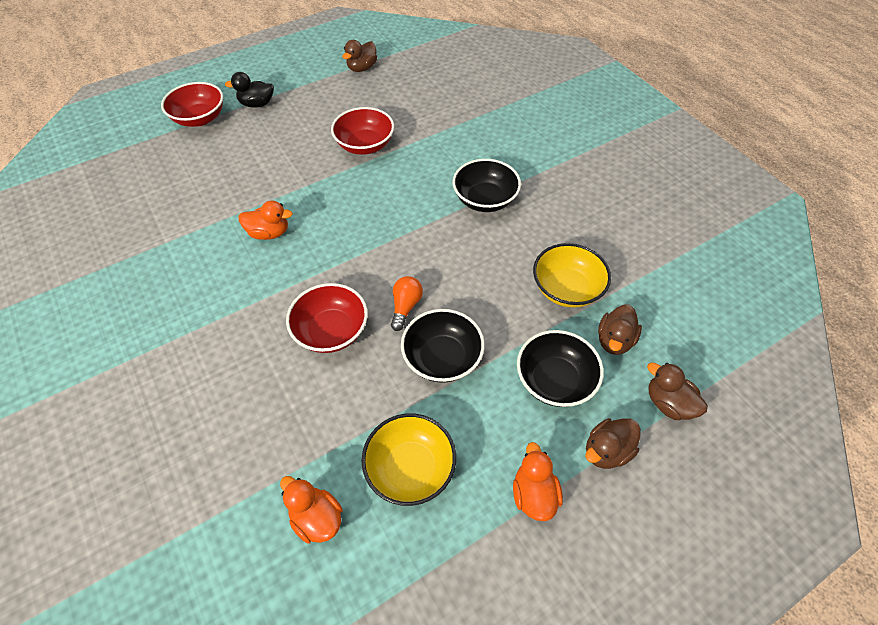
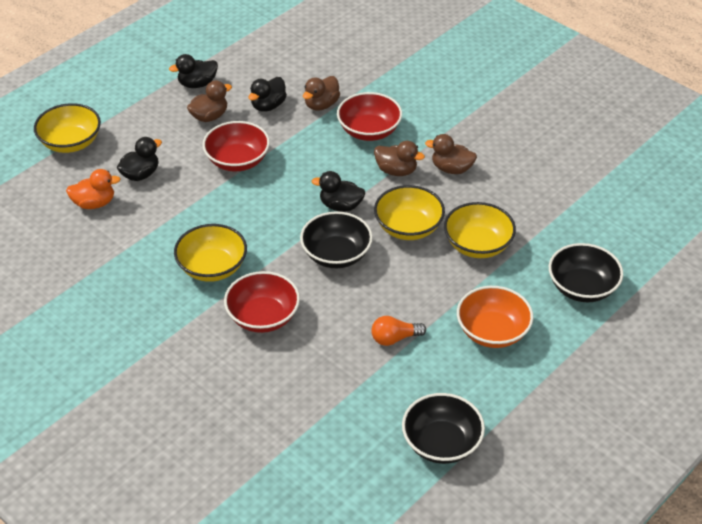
black duck: [225,72,274,108] = 1 -> [117,137,162,181] [169,54,218,88] [249,77,287,112] [312,171,365,212] = 4
orange bowl: none = 0 -> [457,286,533,348] = 1
orange duck: [238,201,293,240] [280,476,343,544] [513,442,563,521] = 3 -> [66,169,120,209] = 1
yellow bowl: [362,413,456,506] [533,243,611,308] = 2 -> [34,103,101,153] [174,224,247,282] [374,185,445,240] [444,202,516,258] = 4

